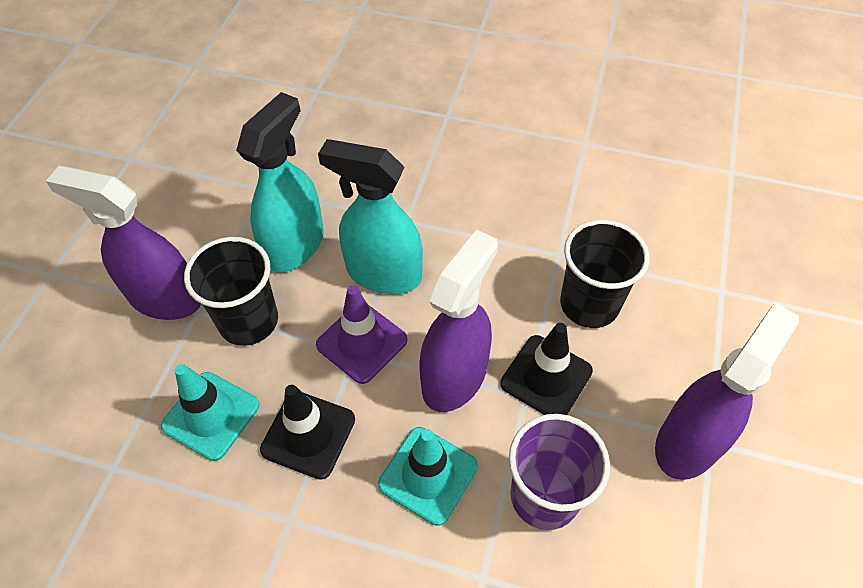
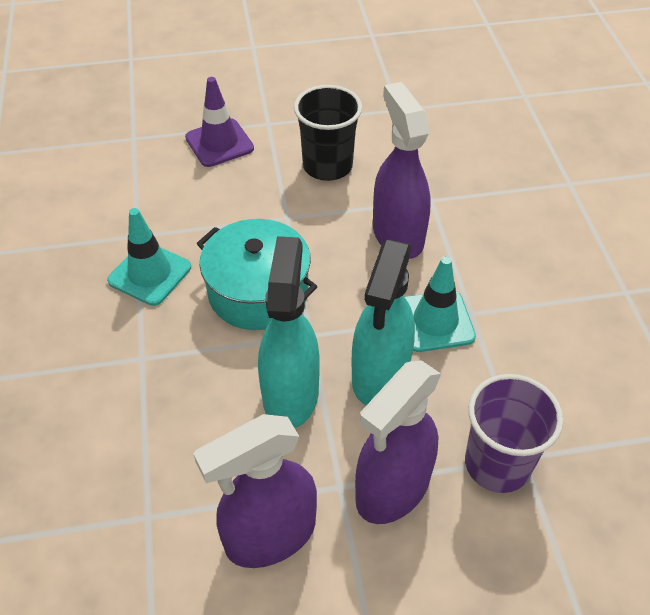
black cup: [184,237,278,346] [560,220,650,328] = 2 -> [294,85,362,181] = 1
black traffic cone: [260,385,355,480] [500,323,593,415] = 2 -> none = 0
turquoise pot: none = 0 -> [196,219,317,330] = 1

